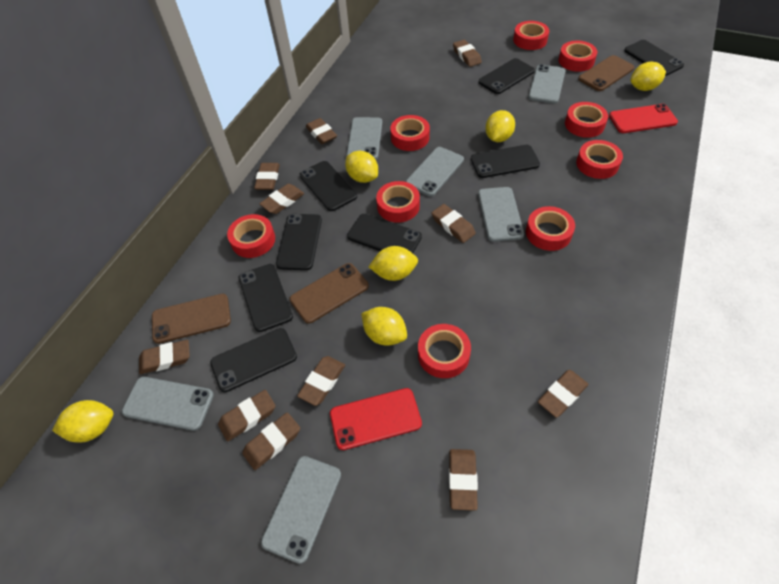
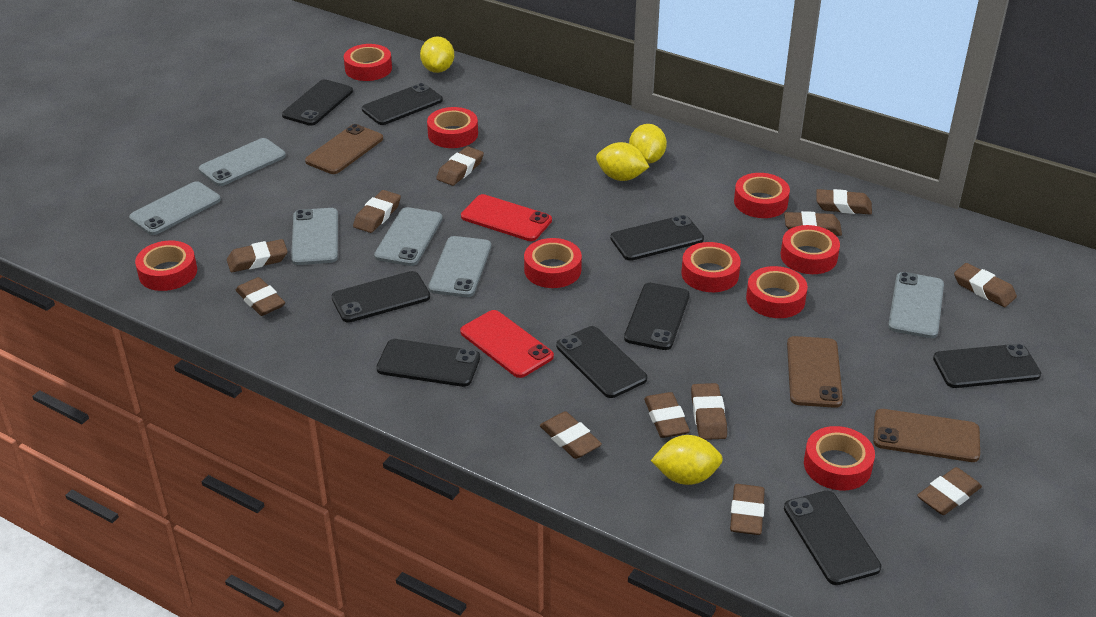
black phone: [210,328,297,392] [238,264,293,332] [276,214,322,270] [299,161,357,211] [347,214,422,253] [471,145,540,178] [479,58,535,94] [624,40,684,76] = 8 -> [282,79,353,126] [331,271,430,323] [362,83,443,125] [376,339,480,387] [556,326,647,398] [610,215,704,261] [624,283,690,350] [784,491,882,585] [933,344,1041,388] = 9
brown eraser: [139,340,190,374] [218,390,275,441] [242,412,300,470] [254,163,280,190] [259,184,304,214] [297,356,345,406] [306,118,337,144] [431,204,476,243] [449,449,478,511] [453,40,482,67] [538,370,588,418] = 11 -> [227,239,288,272] [236,277,285,316] [353,190,401,233] [436,146,484,186] [540,411,602,459] [644,392,690,438] [691,383,727,440] [730,484,765,535] [784,211,842,236] [816,189,872,215] [917,467,982,515] [954,263,1017,307] = 12
yellow lemon: [52,400,113,443] [345,151,378,183] [361,307,407,346] [369,246,418,281] [485,110,515,142] [630,62,666,91] = 6 -> [420,36,454,73] [596,142,649,181] [629,124,667,164] [651,435,723,485] = 4

